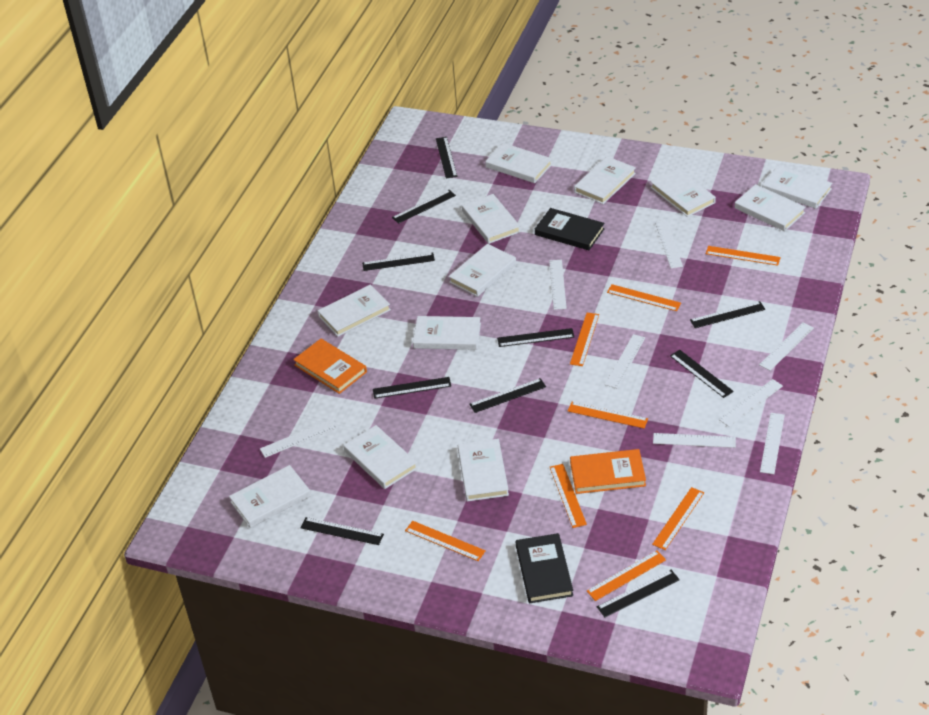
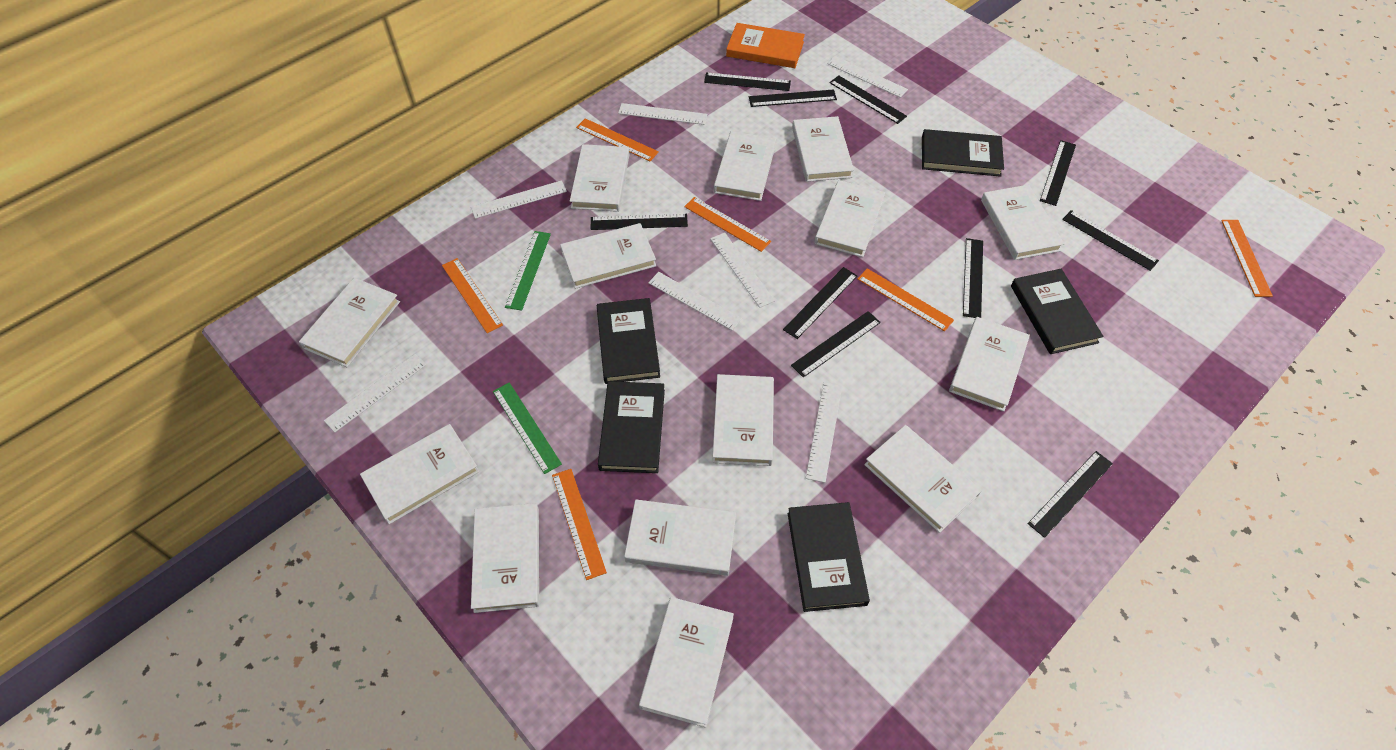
black book: [516,533,573,603] [535,208,604,250] = 2 -> [597,298,660,384] [598,381,665,473] [788,502,870,612] [922,129,1004,177] [1011,269,1103,354] = 5
green ruler: none = 0 -> [493,383,562,474] [505,231,551,311] = 2
orange book: [293,339,367,394] [570,449,646,494] = 2 -> [726,23,805,68] = 1
orange ruler: [405,521,486,561] [550,464,587,528] [568,402,648,428] [570,313,599,366] [587,550,666,601] [607,284,681,311] [652,487,704,550] [706,246,781,266] = 8 -> [442,258,503,333] [552,469,607,580] [576,118,659,161] [684,197,771,252] [857,268,954,331] [1221,220,1273,297] = 6
white book: [229,465,311,528] [318,285,391,337] [343,425,418,489] [413,316,481,350] [449,244,516,297] [458,439,509,502] [462,194,521,244] [485,143,552,183] [574,156,636,204] [650,168,716,217] [735,184,806,231] [762,165,832,209] = 12 -> [299,278,400,367] [360,424,479,524] [471,503,539,613] [560,223,656,289] [570,144,629,212] [624,499,736,576] [639,597,734,727] [712,374,774,466] [714,131,776,201] [792,116,854,182] [815,180,885,257] [864,425,982,533] [949,317,1030,412] [981,185,1064,260] = 14
white ruler: [260,419,338,458] [549,260,567,310] [605,334,645,388] [653,433,736,448] [655,221,683,268] [719,379,783,427] [759,322,814,371] [760,413,785,474] = 8 -> [324,354,426,433] [471,180,567,219] [618,103,707,125] [648,272,742,330] [710,233,775,308] [806,382,842,483] [827,56,908,98] = 7

